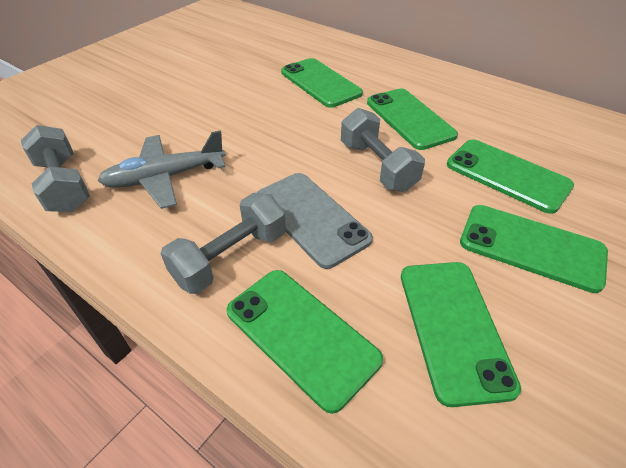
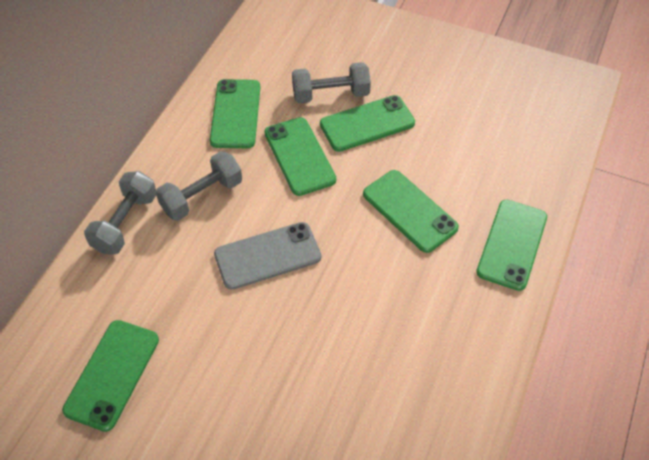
grey plane: [98,130,226,209] = 1 -> none = 0

